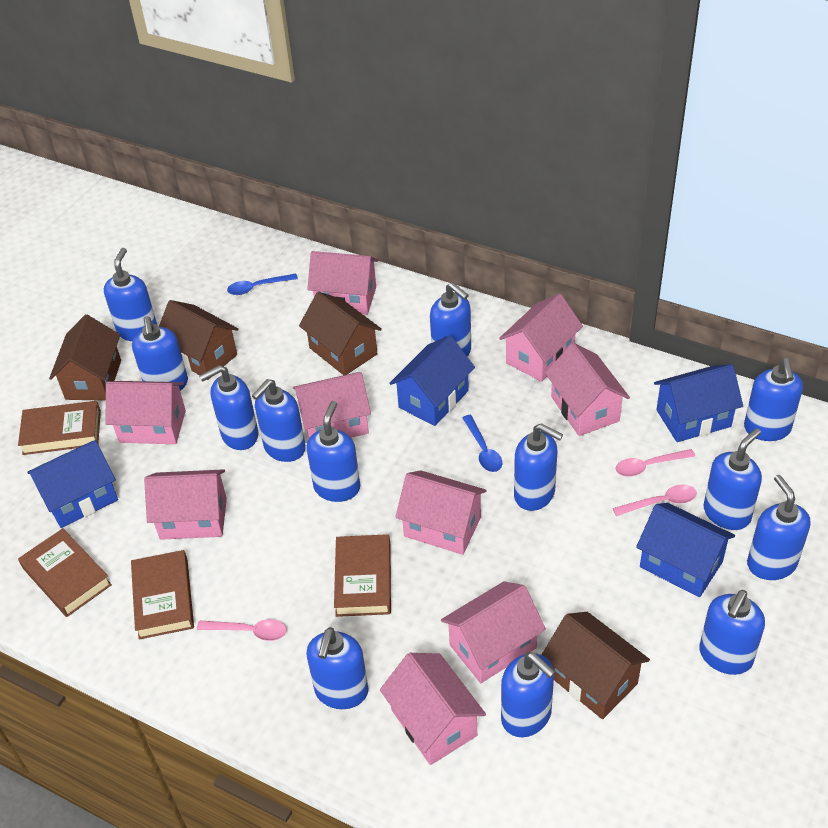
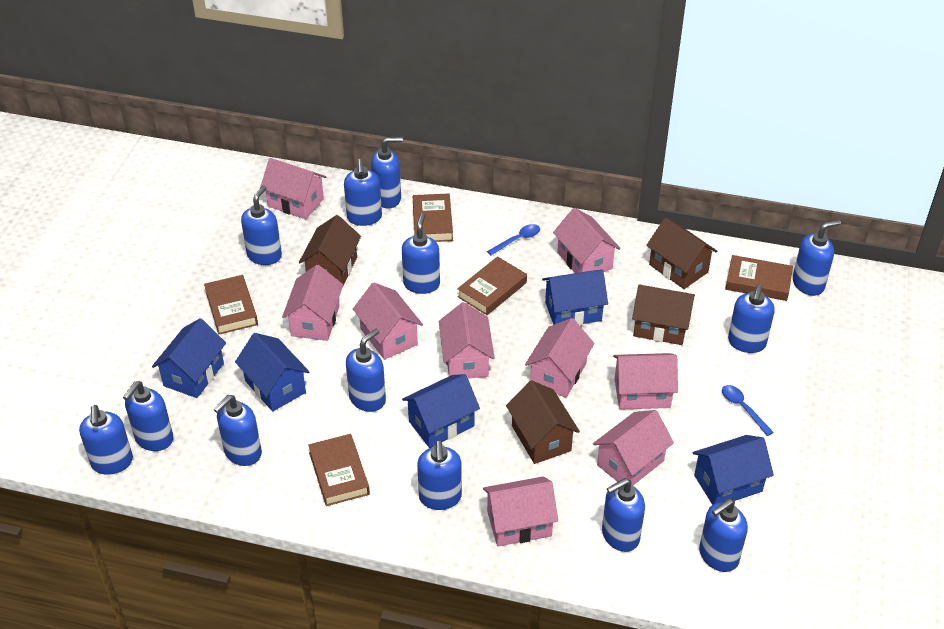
blue house: [27,440,118,528] [389,335,475,426] [636,503,735,597] [654,364,743,442] = 4 -> [152,318,226,398] [235,333,310,412] [402,374,480,448] [542,269,608,325] [693,435,774,505] = 5
brown book: [18,401,101,455] [18,528,112,617] [131,550,194,640] [334,534,391,617] = 4 -> [204,275,258,334] [308,434,370,506] [413,193,453,242] [457,256,527,315] [725,255,793,301] = 5
pink spoon: [197,619,287,641] [613,485,697,516] [615,449,695,477] = 3 -> none = 0

